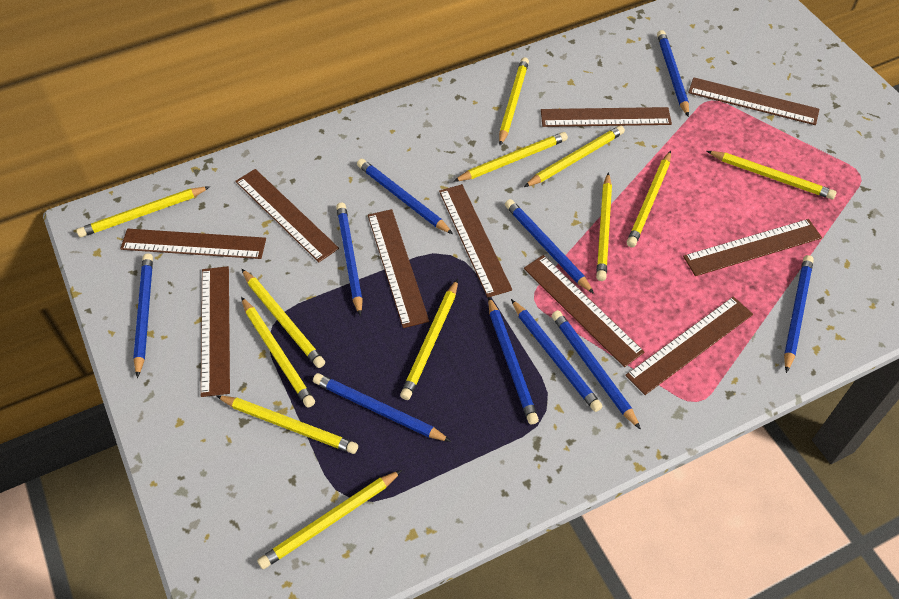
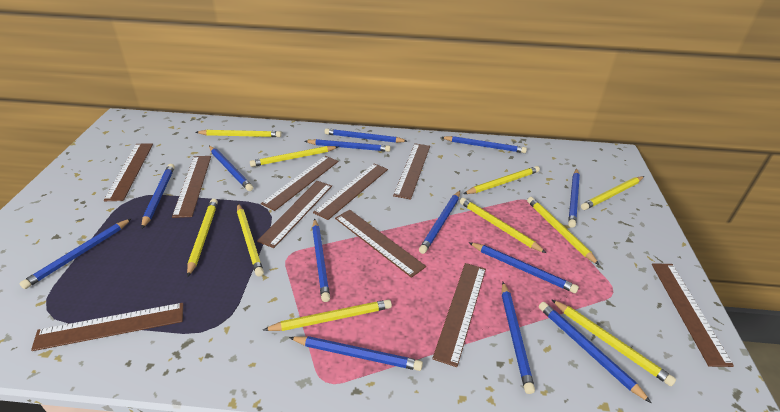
blue pencil: [133,254,153,378] [313,373,451,442] [336,203,363,316] [357,159,453,234] [488,296,539,425] [505,199,594,294] [511,299,603,412] [552,310,641,429] [657,30,689,117] [784,255,814,373] = 10 -> [19,218,132,289] [141,164,175,229] [209,146,253,191] [289,336,423,371] [305,139,391,152] [312,218,330,302] [325,128,407,143] [419,191,460,254] [441,136,527,153] [468,242,579,293] [502,282,535,394] [539,302,651,403] [568,169,580,228] = 13
yellow pencil: [76,186,210,237] [216,395,358,454] [241,297,315,408] [242,269,325,368] [257,470,402,569] [400,279,458,400] [453,132,568,182] [499,57,529,146] [524,125,625,187] [596,172,612,281] [627,150,671,247] [707,151,837,199] = 12 -> [187,199,218,277] [196,130,281,137] [237,204,264,277] [250,146,338,167] [263,299,392,331] [459,198,546,253] [463,166,540,194] [527,197,599,265] [551,299,676,386] [581,176,644,210] = 10

